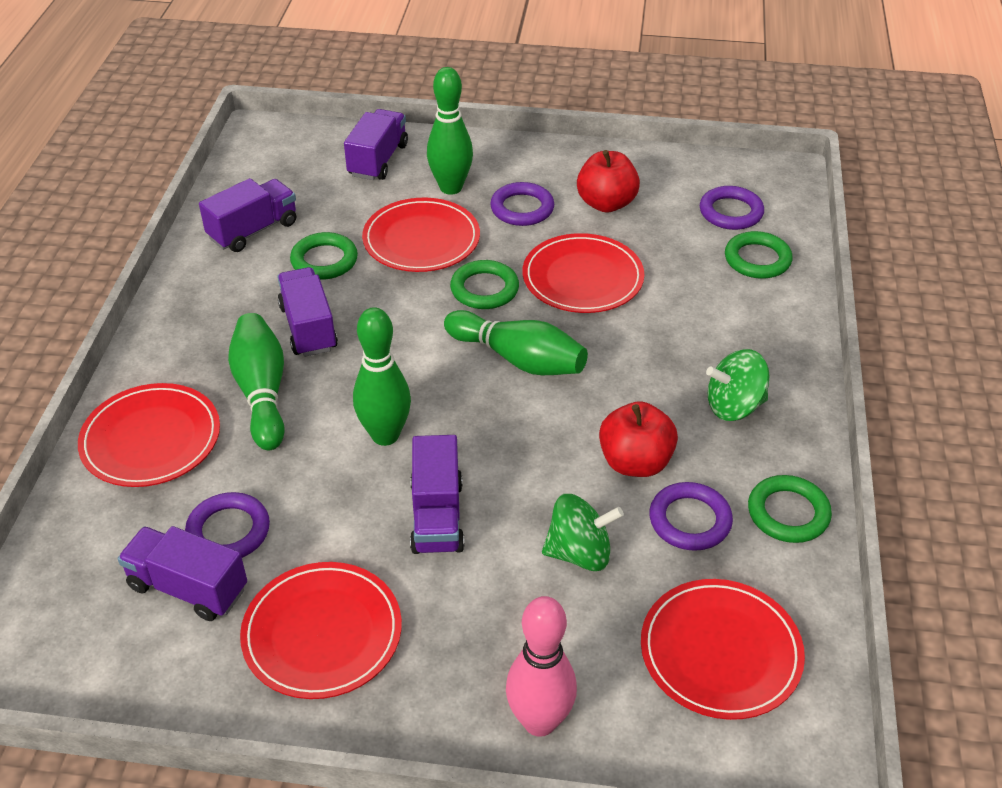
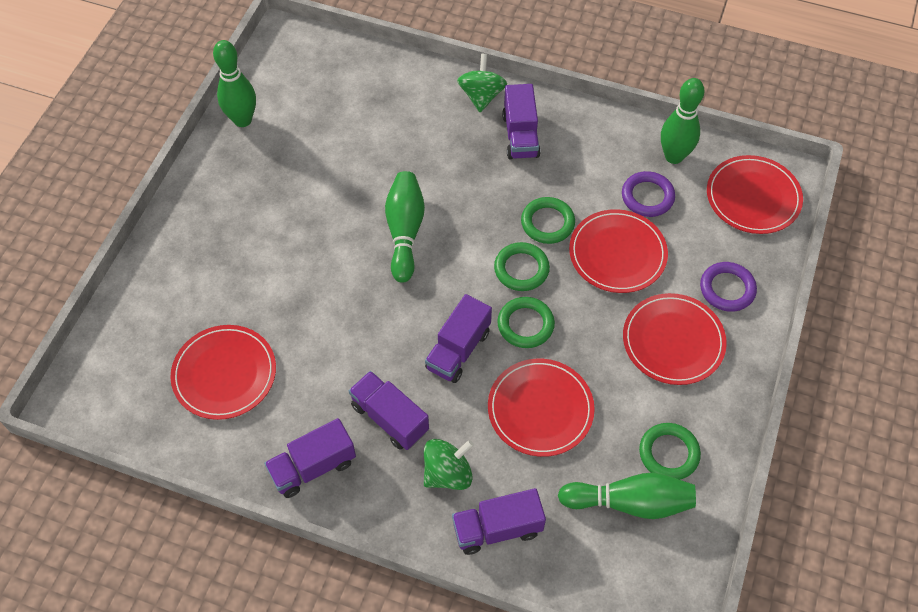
pink bowling pin: [506,596,577,737] = 1 -> none = 0
purple ring: [185,492,270,558] [490,182,554,226] [649,482,733,551] [700,186,764,230] = 4 -> [622,171,675,217] [700,262,757,312] = 2
red apple: [577,150,640,213] [599,401,678,477] = 2 -> none = 0

